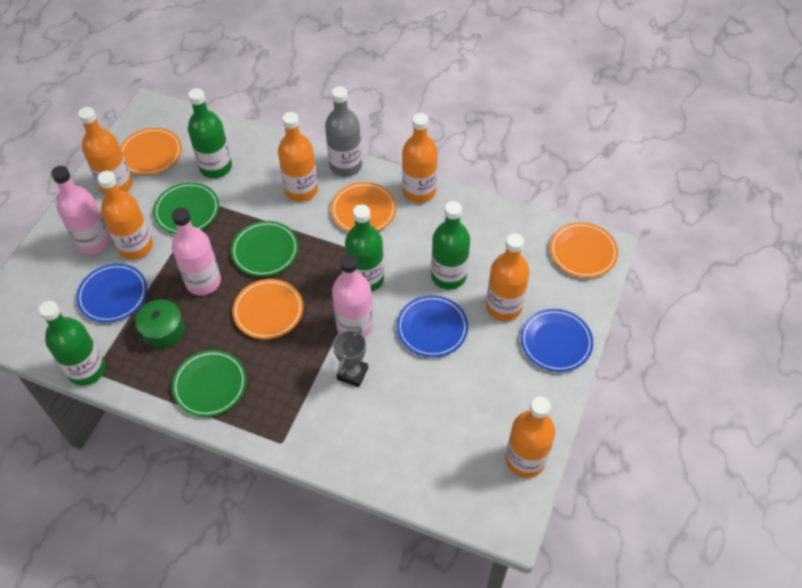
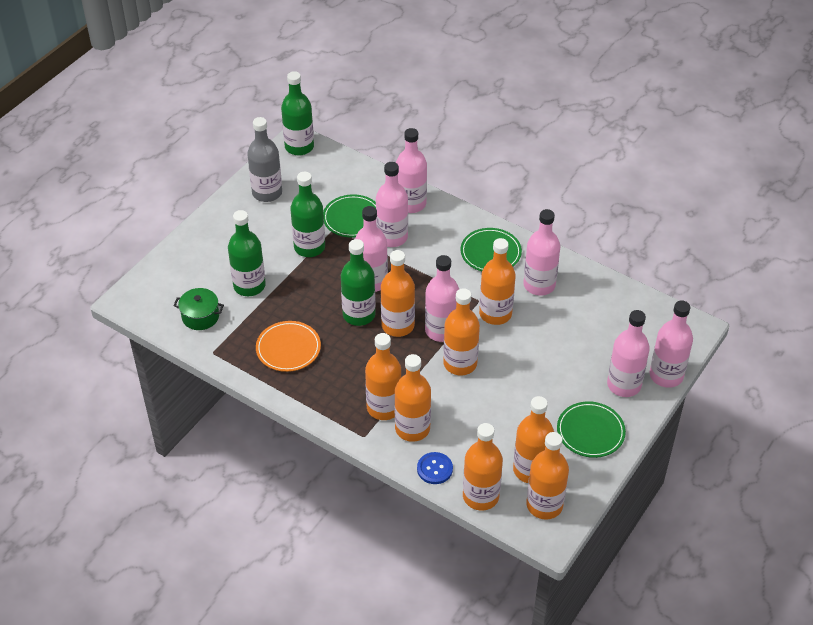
blue button: none = 0 -> [417,452,453,484] = 1
blue plate: [76,264,147,323] [397,295,468,357] [521,309,593,372] = 3 -> none = 0
grey trophy: [333,327,368,387] = 1 -> none = 0
orange bottle: [78,107,133,195] [98,171,153,260] [278,112,318,202] [402,113,438,203] [486,233,530,321] [506,396,555,478] = 6 -> [365,333,401,420] [381,250,415,337] [395,354,431,442] [443,288,480,375] [463,423,503,510] [479,238,516,325] [513,396,554,483] [526,432,569,519] = 8
orange plate: [120,128,182,176] [232,279,303,339] [331,182,396,232] [550,222,618,278] = 4 -> [256,321,321,372] = 1
pink bottle: [51,166,111,255] [172,207,221,295] [332,254,373,338] = 3 -> [355,206,388,292] [376,162,408,247] [396,128,427,213] [425,255,459,342] [523,209,560,296] [607,310,650,397] [650,301,693,388] = 7

